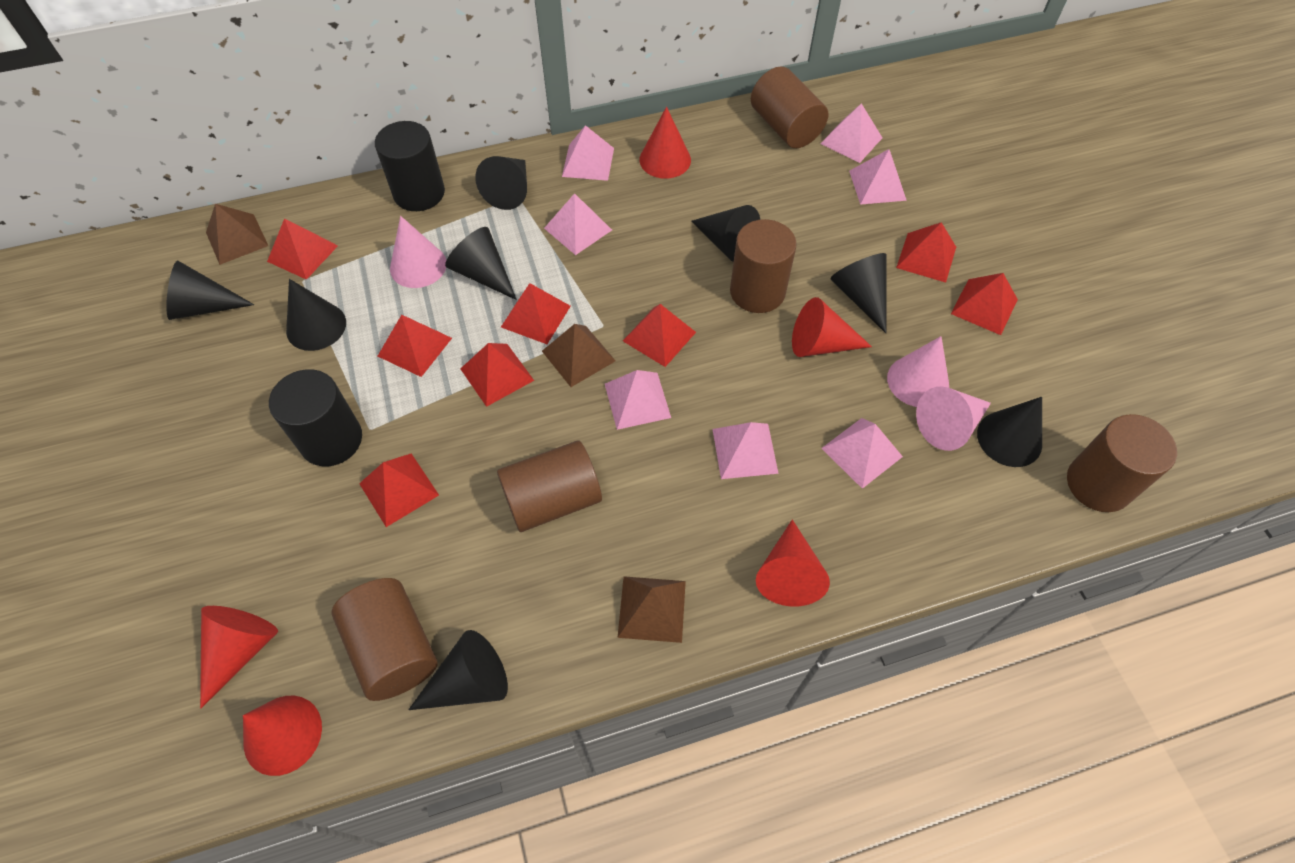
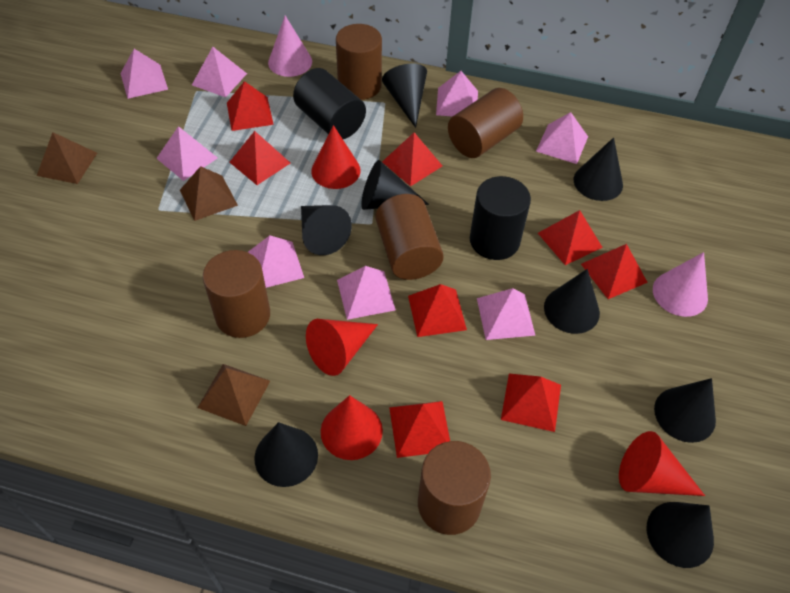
pink cone: [390,216,446,288] [887,336,949,407] [916,386,991,451] = 3 -> [268,16,312,77] [653,252,708,317] = 2
pink pyramid: [544,193,612,255] [562,125,614,181] [605,370,671,430] [713,422,779,479] [820,103,882,163] [822,418,903,489] [849,149,907,205] = 7 -> [120,49,168,99] [156,126,218,181] [192,47,247,97] [248,235,304,288] [337,266,396,320] [436,71,478,117] [477,288,536,340] [536,112,588,164] = 8
red cone: [200,606,278,708] [243,696,322,776] [639,107,691,179] [756,519,830,606] [792,297,872,357] = 5 -> [306,319,378,376] [311,125,361,189] [321,395,383,460] [619,431,705,496] = 4

